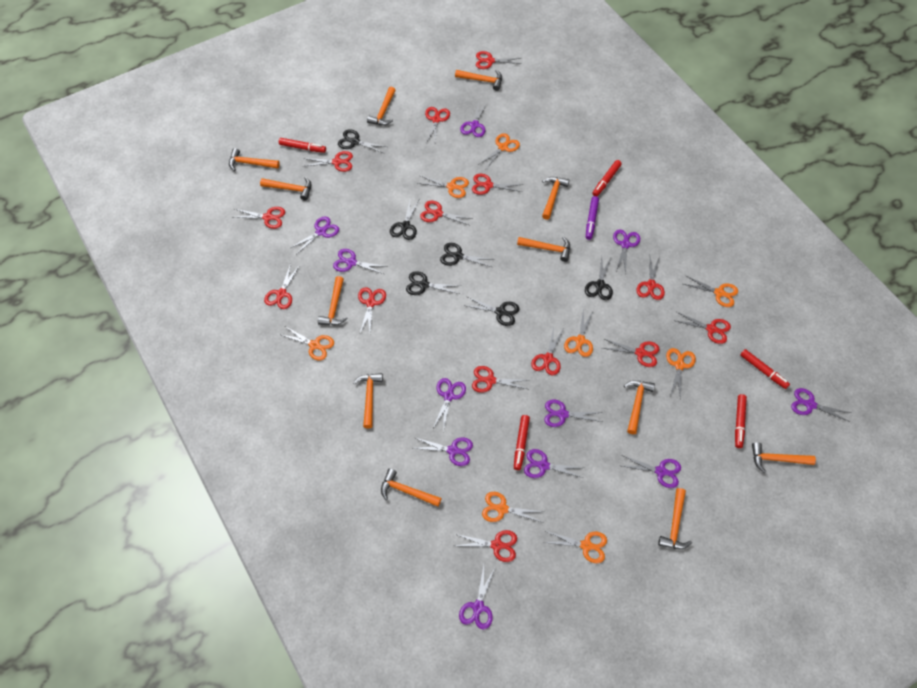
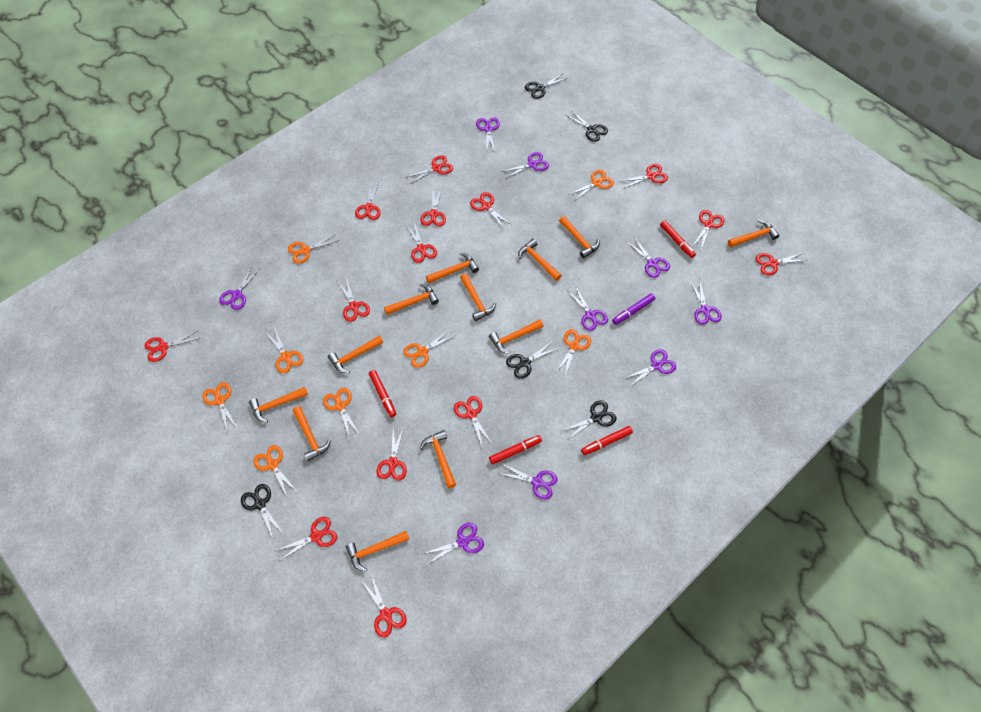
black scissors: [338,129,387,153] [390,200,419,240] [406,271,461,295] [440,243,495,267] [463,297,519,326] [585,256,613,300] = 6 -> [241,484,284,538] [506,341,558,379] [525,74,568,99] [562,400,616,440] [566,110,608,142] = 5
purple scissors: [290,217,339,254] [333,249,388,274] [414,438,473,466] [433,378,466,432] [459,565,495,629] [460,101,488,137] [524,449,584,478] [544,400,602,427] [613,230,640,274] [622,455,681,488] [791,388,851,422] = 11 -> [219,266,259,310] [423,523,484,564] [476,117,500,153] [498,464,558,499] [501,152,549,179] [567,287,608,331] [623,349,676,386] [627,237,670,278] [690,279,722,325] = 9
red marker: [279,138,326,153] [514,415,530,470] [592,160,622,196] [735,394,747,448] [740,349,790,389] = 5 -> [369,370,396,417] [489,435,542,465] [581,426,633,455] [660,220,696,258] = 4

